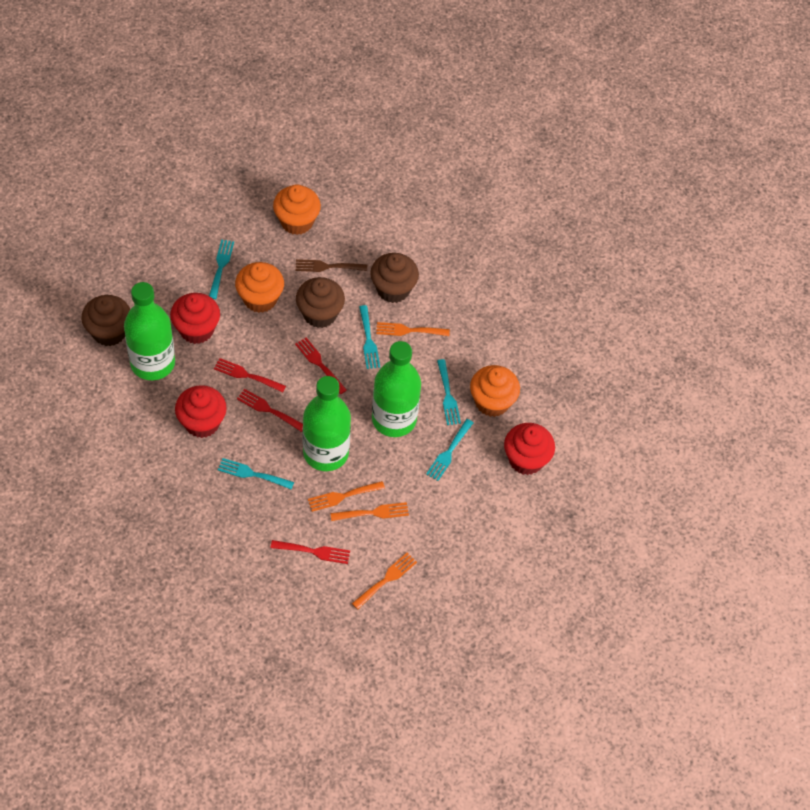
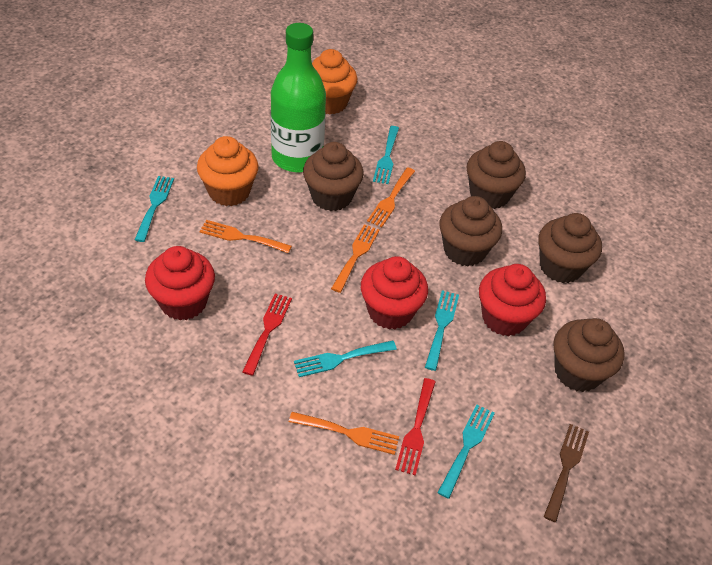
brown cupcake: [81,295,130,346] [296,277,345,328] [370,253,419,303] = 3 -> [303,142,364,211] [439,196,502,267] [467,141,526,209] [538,213,602,283] [553,318,625,392] = 5
green bottle: [124,282,175,380] [303,376,351,471] [372,341,421,437] = 3 -> [271,23,326,172] = 1
orange cupcake: [235,262,284,313] [273,184,321,235] [470,365,520,417] = 3 -> [197,136,258,206] [312,49,357,114] = 2
red fork: [214,358,286,393] [237,389,303,432] [271,540,350,564] [295,338,347,394] = 4 -> [242,293,292,376] [395,378,435,476] = 2

